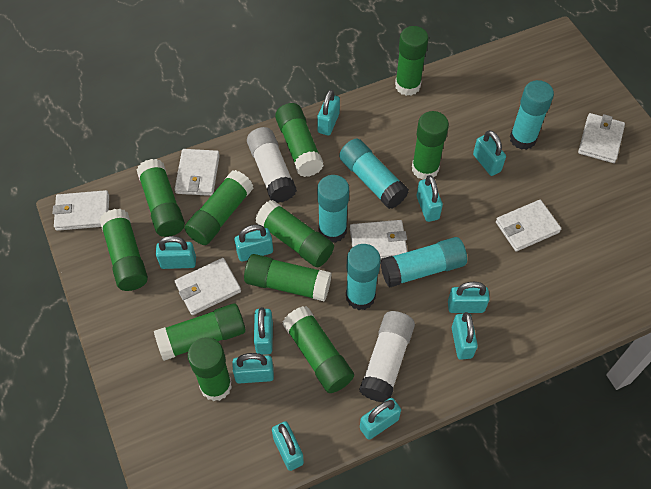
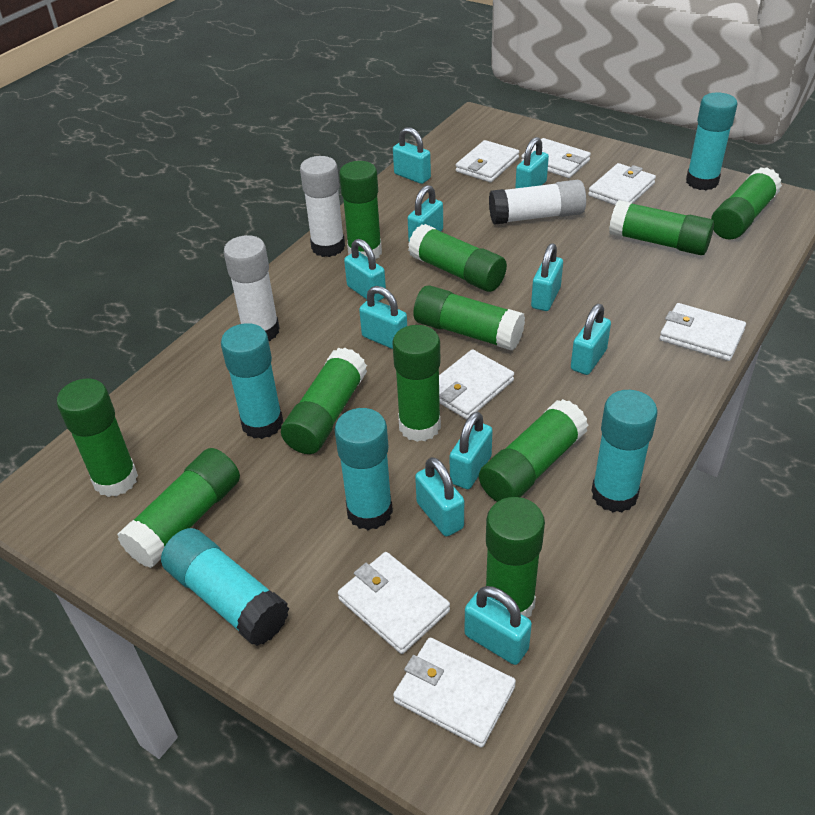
turquoise padlock: [156,236,196,269] [233,353,274,383] [234,224,273,262] [254,307,273,354] [272,421,304,471] [317,90,340,135] [360,398,401,440] [417,175,443,222] [448,282,490,313] [452,312,478,360] [473,130,506,176] = 11 -> [344,239,386,301] [359,286,407,349] [393,127,431,184] [408,185,443,242] [415,457,464,536] [450,412,493,489] [465,586,532,665] [515,137,549,188] [531,243,563,311] [571,304,611,375] = 10
white glue stick: [247,127,297,203] [359,311,415,402] = 2 -> [224,235,279,341] [300,156,345,257] [489,180,586,225] = 3
white wallet: [52,190,109,231] [175,149,220,196] [175,258,241,315] [350,220,407,259] [496,200,561,251] [578,113,625,163] = 6 -> [338,552,450,654] [393,638,516,748] [439,349,514,419] [456,140,519,182] [521,138,591,178] [588,163,656,205] [660,303,746,361] = 7

